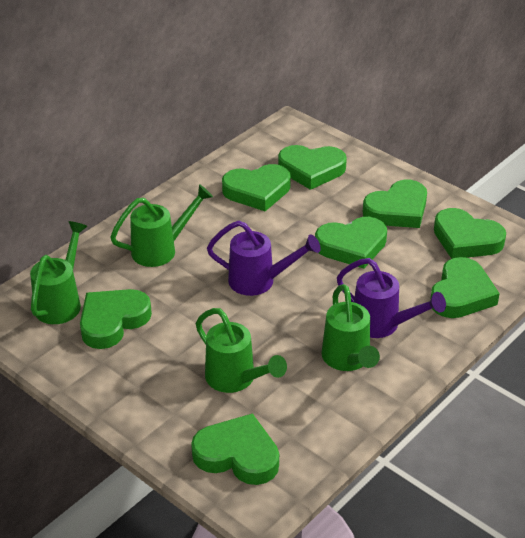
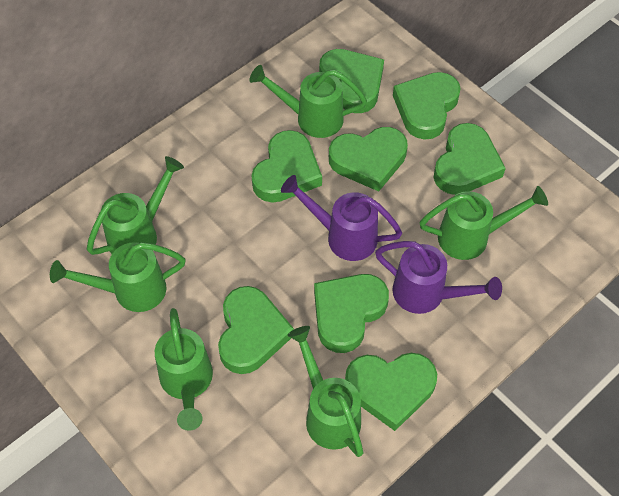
green watering can: [30,221,88,324] [110,184,213,267] [196,308,287,393] [321,284,380,371] = 4 -> [50,242,186,312] [87,156,184,255] [155,308,213,431] [250,65,367,138] [288,326,364,457] [419,186,548,260] = 6

